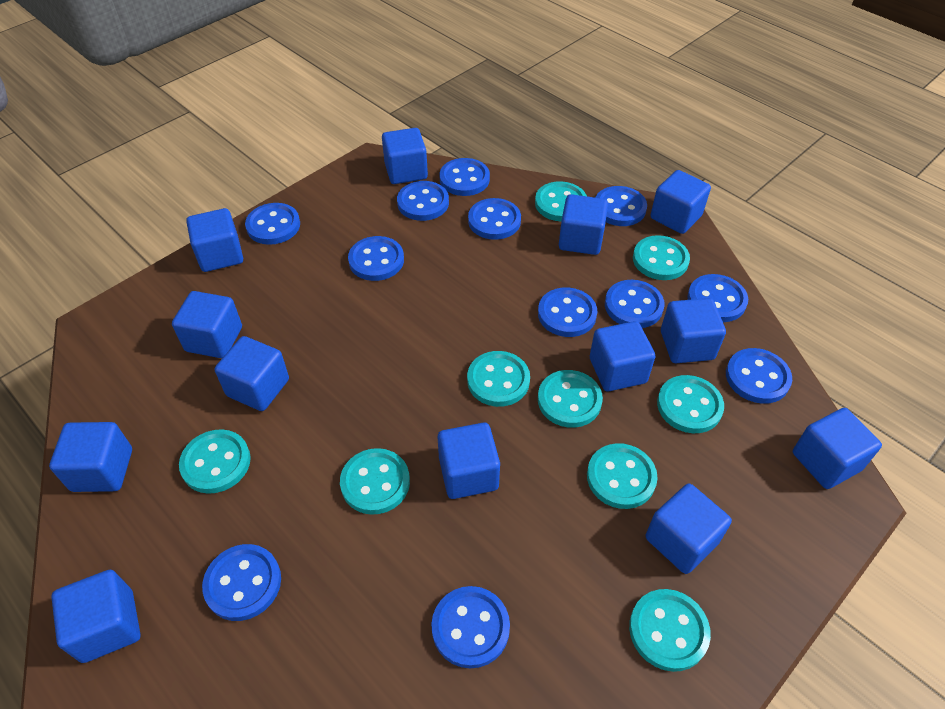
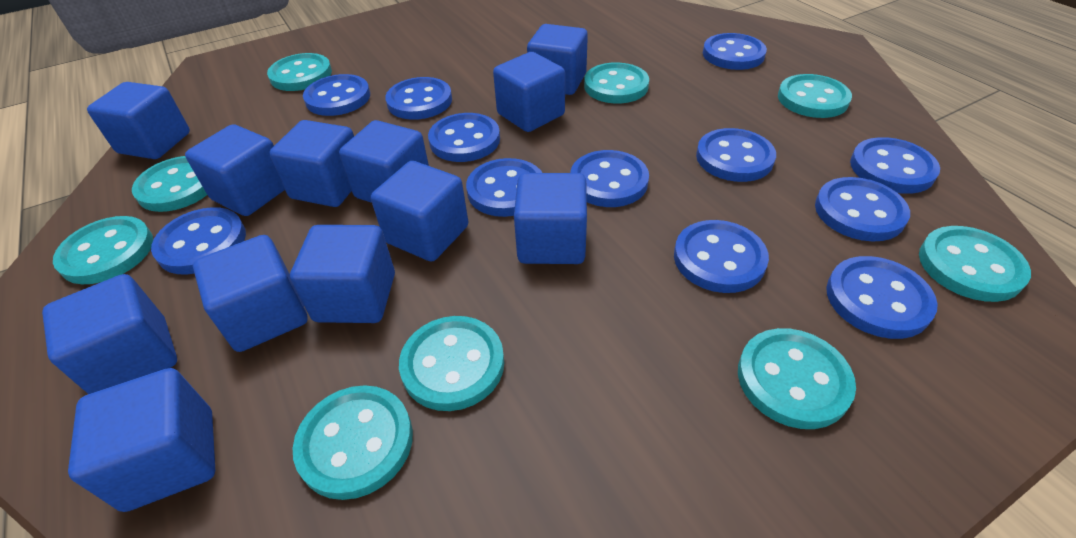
blue cube: [49,422,132,492] [51,570,141,663] [172,291,242,358] [186,208,243,272] [215,336,289,411] [382,128,428,184] [437,423,500,499] [559,194,608,255] [590,321,655,391] [646,484,732,574] [650,170,711,234] [661,298,726,363] [793,408,882,489] = 13 -> [42,274,177,394] [68,368,216,512] [87,82,190,159] [185,124,285,216] [193,235,308,352] [269,120,354,207] [290,225,395,323] [339,120,429,203] [371,161,468,262] [493,52,565,132] [514,173,587,264] [527,24,588,95] = 12

